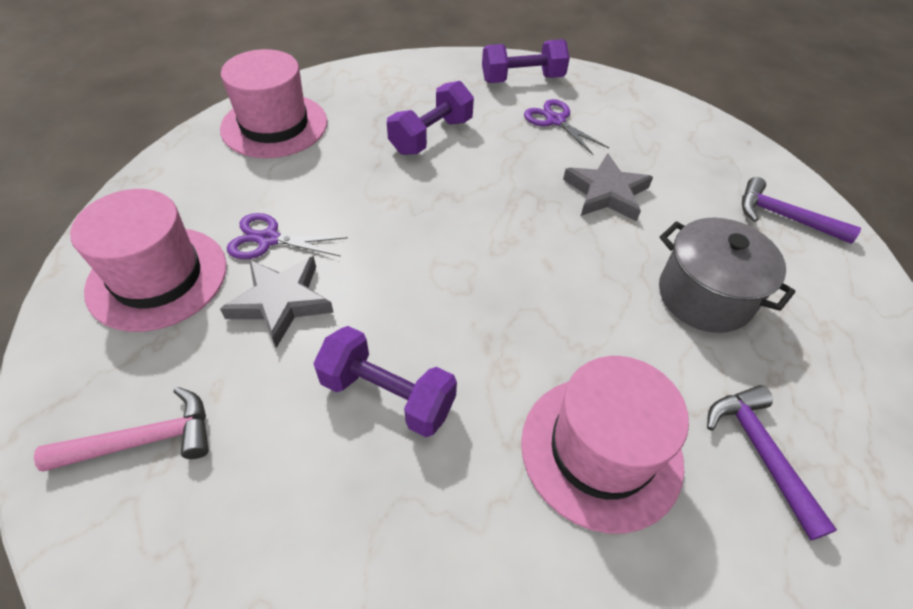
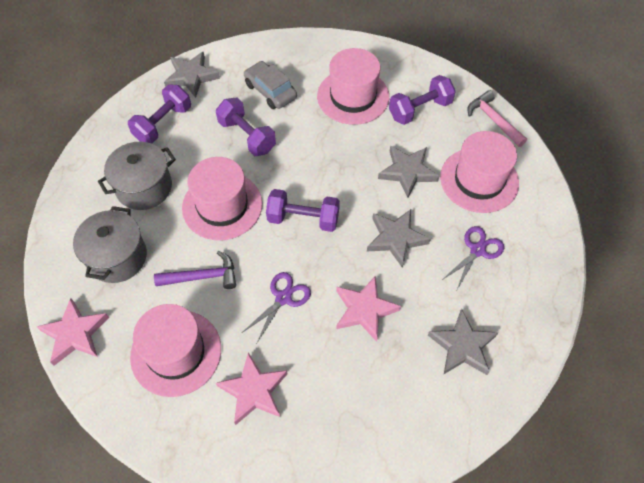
grey car: none = 0 -> [244,61,297,109] = 1
grey pot: [659,218,795,333] = 1 -> [73,206,147,283] [98,142,176,210] = 2
grey star: [220,256,334,348] [563,153,653,221] = 2 -> [164,51,220,98] [367,209,431,268] [378,146,439,198] [428,309,499,375] = 4
pink hat: [70,189,227,332] [220,49,327,158] [521,356,689,534] = 3 -> [130,304,221,397] [182,157,262,240] [317,48,389,125] [440,131,519,213] = 4
pink star: none = 0 -> [37,298,109,366] [216,353,287,425] [336,276,401,342] = 3
purple dumbbell: [313,326,457,437] [387,81,474,155] [482,39,570,83] = 3 -> [128,85,191,144] [216,98,276,156] [266,189,340,232] [389,75,456,125] = 4
purple hammer: [707,385,837,541] [742,177,861,244] = 2 -> [154,251,236,289] = 1

